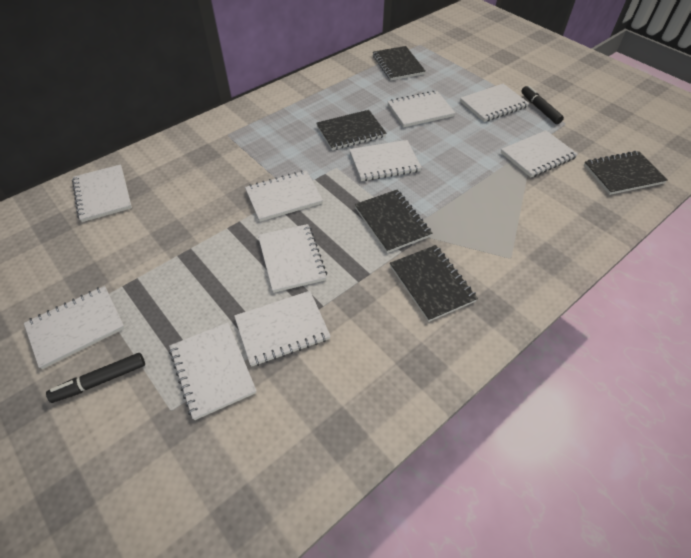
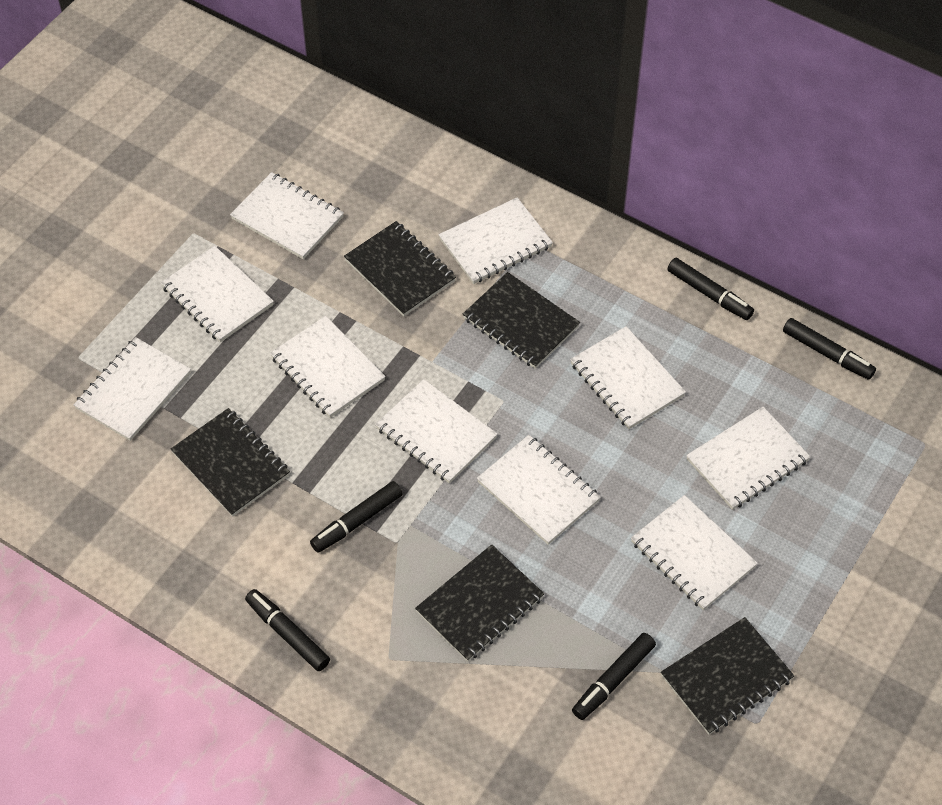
black marker: [46,353,145,403] [521,86,564,124] = 2 -> [245,589,330,671] [310,481,403,553] [572,633,656,720] [667,258,754,320] [783,318,876,380] = 5

